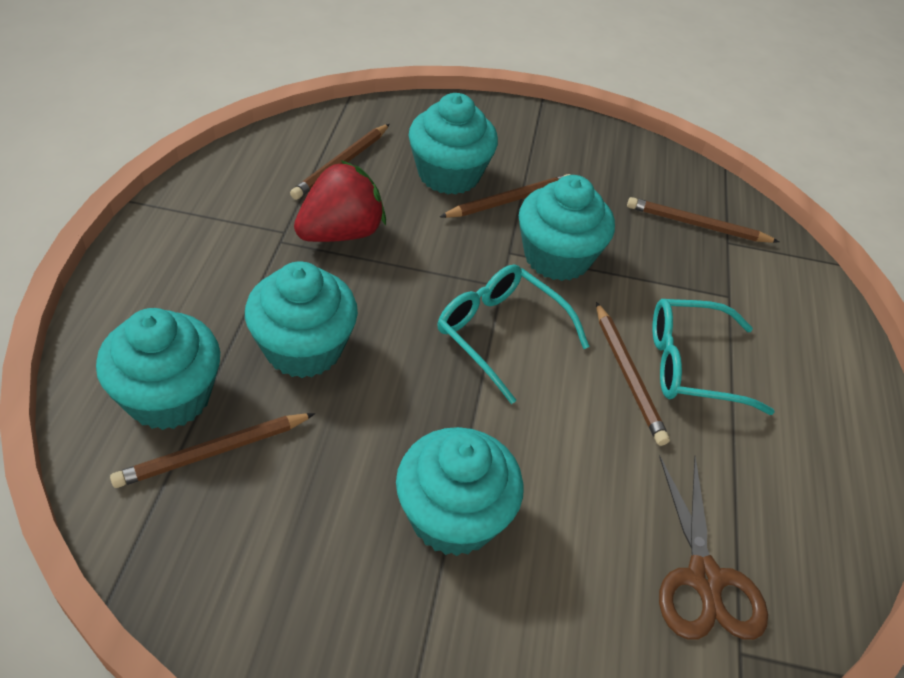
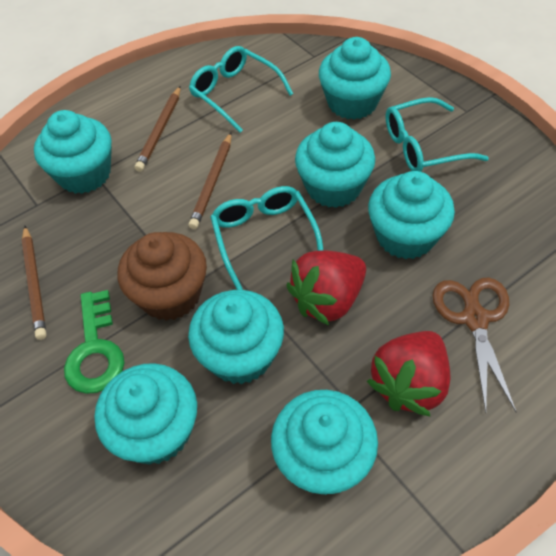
brown cupcake: none = 0 -> [118,232,207,321] = 1
brown pencil: [110,413,315,488] [290,124,390,200] [440,174,571,218] [596,302,670,446] [627,197,779,243] = 5 -> [22,226,47,340] [135,86,181,172] [189,133,232,229] = 3
green key: none = 0 -> [64,290,124,394] = 1
red strawberry: [294,160,386,242] = 1 -> [286,250,366,326] [367,331,450,417] = 2
turquoise cupcake: [96,308,220,430] [245,261,358,378] [396,427,524,556] [409,93,498,195] [519,175,615,281] = 5 -> [34,110,112,194] [95,363,197,464] [188,290,284,384] [271,390,378,495] [295,122,375,208] [319,37,391,120] [368,171,455,259] = 7
turquoise glasses: [437,264,590,404] [653,299,774,415] = 2 -> [189,46,293,133] [210,186,323,290] [386,97,489,172] = 3

